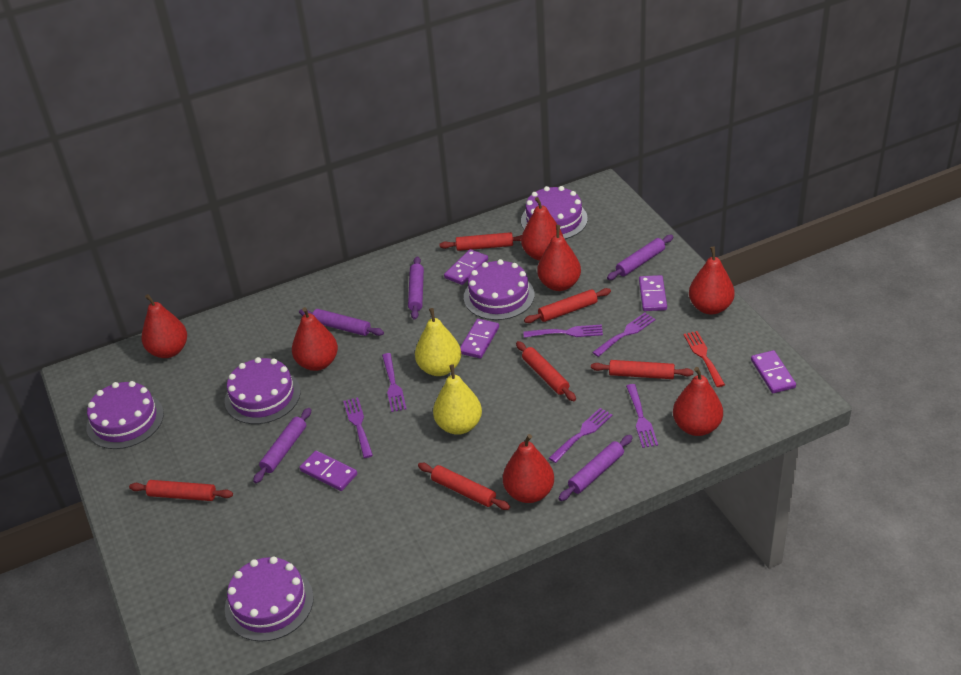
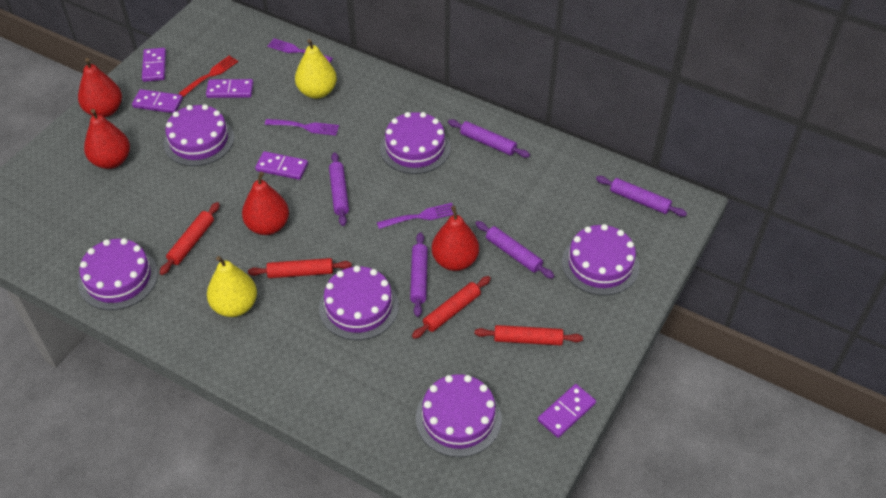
purple cake: [87,381,164,449] [225,357,300,424] [225,556,314,641] [464,259,535,320] [521,186,588,239] = 5 -> [78,238,158,310] [163,104,234,166] [319,266,399,340] [380,112,450,174] [416,374,502,457] [562,224,639,295] = 6
purple fork: [343,397,373,458] [382,353,406,412] [523,325,603,338] [549,408,612,463] [592,313,656,357] [626,384,658,448] = 6 -> [265,119,339,136] [267,38,333,63] [377,203,454,229] = 3
red pear: [142,294,187,358] [292,307,338,371] [503,434,554,503] [521,197,563,261] [537,225,581,291] [673,367,723,436] [689,247,735,314] = 7 -> [78,58,122,118] [84,109,130,169] [242,172,289,235] [432,206,479,271] = 4
red rolling pin: [129,480,233,501] [418,463,510,510] [439,232,522,251] [516,341,576,401] [524,288,611,323] [591,360,693,379] = 6 -> [160,202,220,275] [248,258,352,278] [412,276,491,339] [475,325,583,346] = 4

